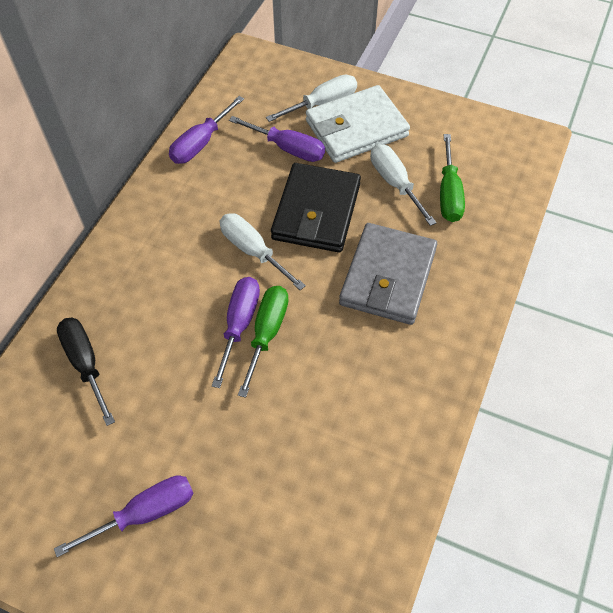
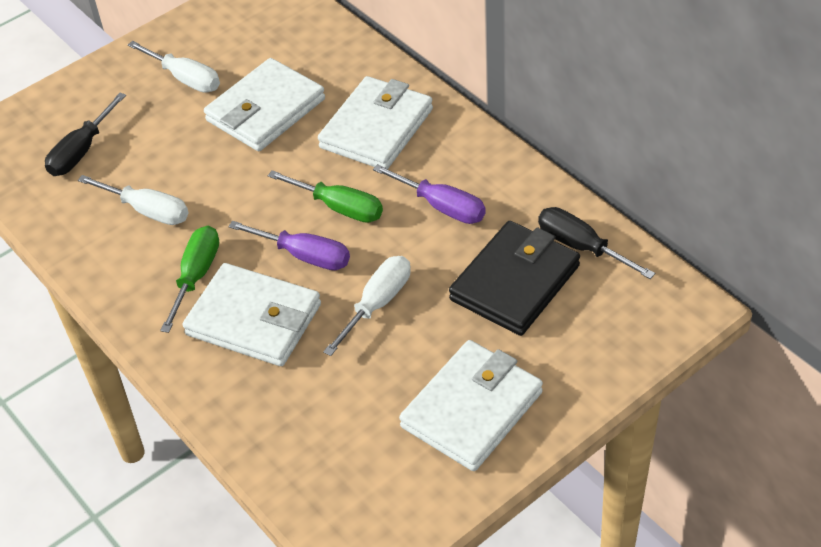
black screwdriver: [57,318,115,426] = 1 -> [45,93,126,176] [538,207,655,279] = 2
grey wallet: [339,223,437,325] = 1 -> none = 0
purple screwdriver: [54,476,194,557] [169,96,244,164] [212,277,260,388] [229,116,325,162] = 4 -> [228,221,350,270] [373,164,486,224] = 2
white wallet: [306,85,410,163] = 1 -> [182,263,321,366] [204,58,325,151] [318,76,433,169] [399,340,543,471] = 4

